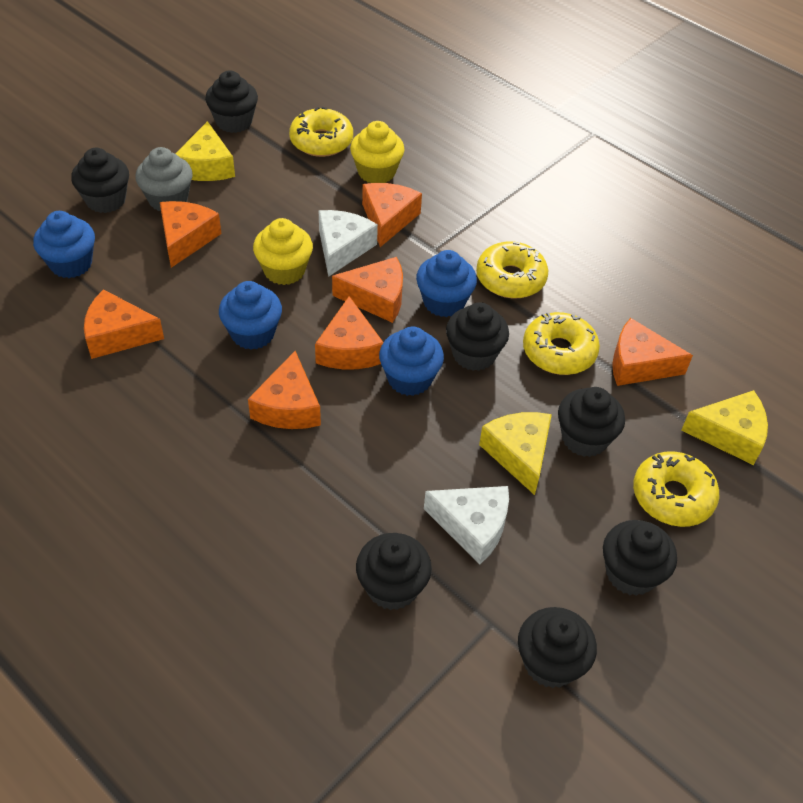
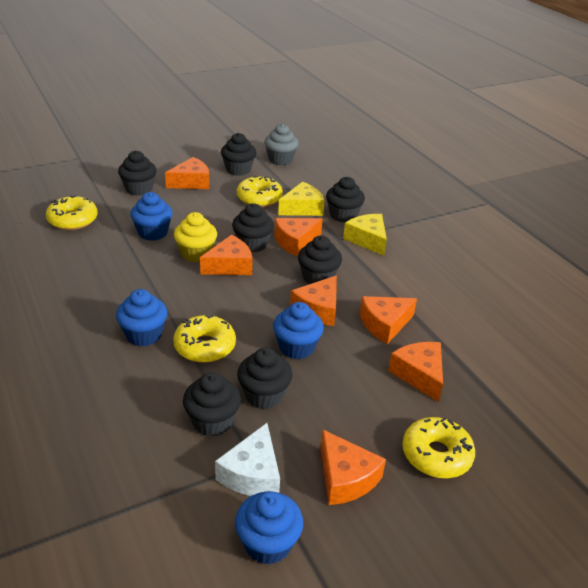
white cheese: [319,210,378,277] [424,486,509,565] = 2 -> [215,423,280,496] = 1
yellow cheese: [175,121,235,181] [479,412,552,495] [681,390,768,465] = 3 -> [278,182,325,216] [343,214,387,256] = 2
yellow cupcake: [253,218,313,285] [350,121,404,183] = 2 -> [174,212,217,262] = 1

